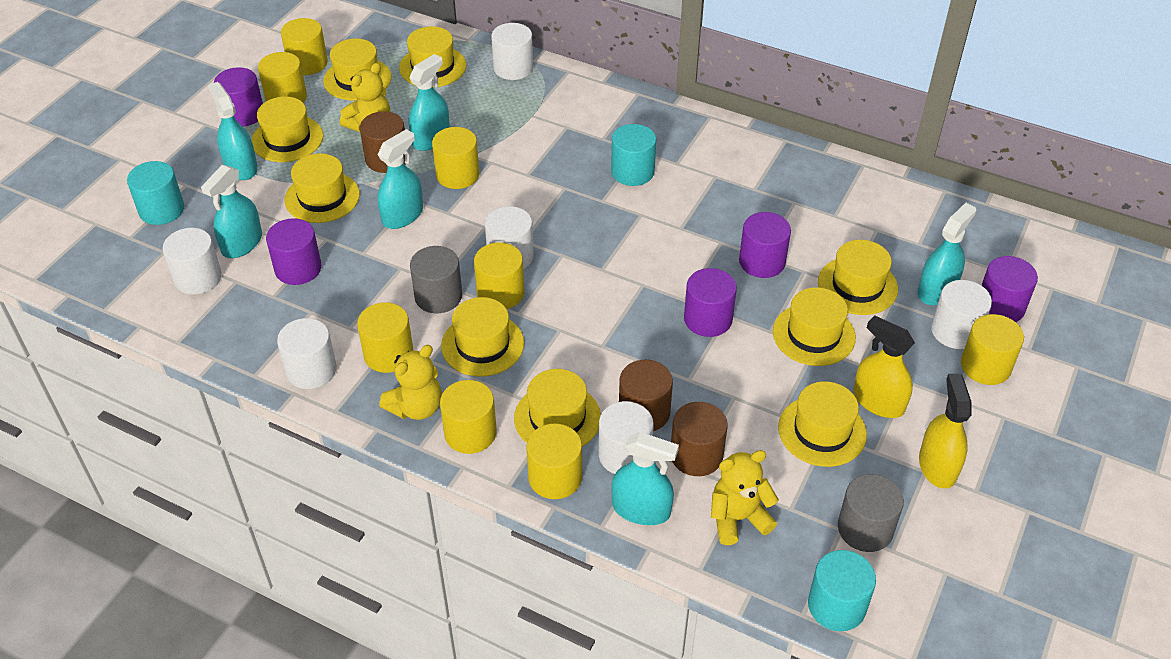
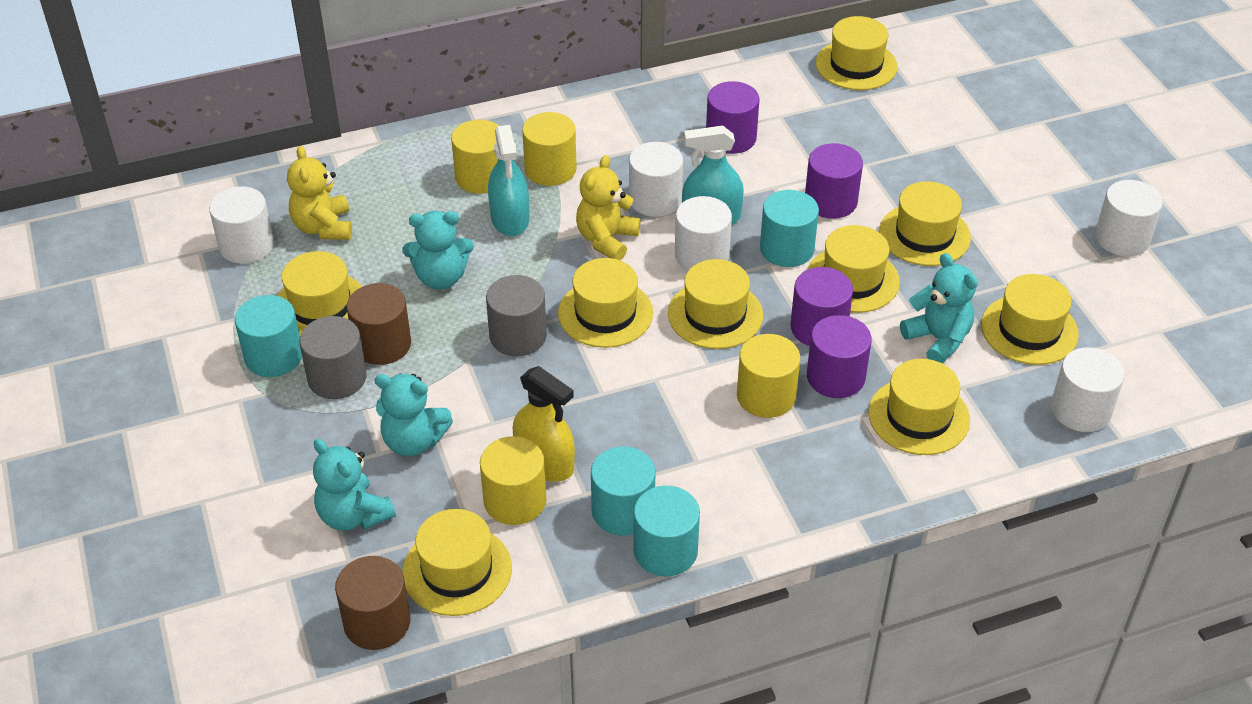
brown cylinder: [360,111,406,173] [619,360,673,431] [671,402,728,476] = 3 -> [335,556,411,650] [346,283,411,365] = 2
purple cylinder: [214,67,263,127] [266,218,322,285] [684,268,737,337] [739,212,791,278] [981,256,1038,322] = 5 -> [706,81,760,154] [790,267,853,346] [805,143,863,219] [807,315,872,398] = 4
turquoise cylinder: [127,161,184,225] [611,124,656,186] [808,550,876,631] = 3 -> [235,295,302,377] [591,446,655,536] [633,486,700,577] [760,190,819,267] = 4
turquoise spray bottle: [201,165,262,258] [208,82,258,180] [377,129,423,229] [409,54,450,151] [611,432,679,525] [918,203,976,305] = 6 -> [488,125,529,236] [682,126,744,225] = 2
turquoise teddy bear: none = 0 -> [313,439,396,531] [374,374,453,456] [402,211,474,290] [900,253,978,364] = 4
white cylinder: [163,228,222,295] [277,318,337,389] [485,206,534,269] [491,23,533,80] [599,401,654,474] [931,280,992,349] = 6 -> [209,186,274,264] [629,142,683,217] [675,196,732,271] [1051,347,1124,432] [1095,180,1163,257] = 5
yellow cylinder: [258,52,307,103] [281,18,328,75] [357,302,413,373] [432,127,480,189] [440,380,497,454] [474,242,524,309] [526,423,582,499] [961,314,1024,385] = 8 -> [451,120,499,194] [480,436,547,525] [522,112,577,186] [737,334,800,418] = 4
yellow spray bottle: [853,315,915,418] [919,374,972,489] = 2 -> [513,366,575,482] = 1
yellow teddy bear: [340,63,390,132] [379,345,442,420] [711,450,779,545] = 3 -> [287,146,352,240] [576,155,641,260] = 2

